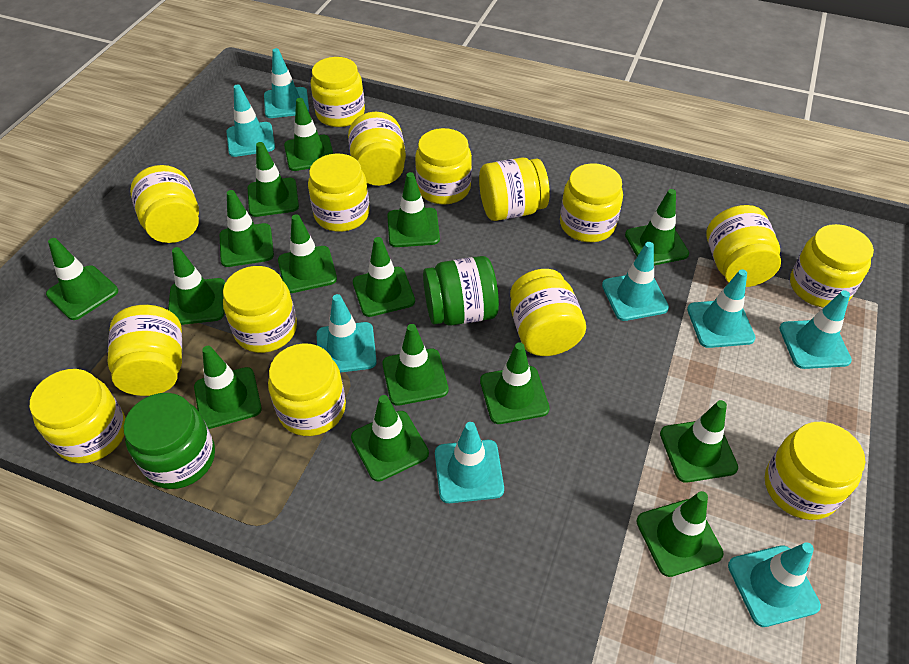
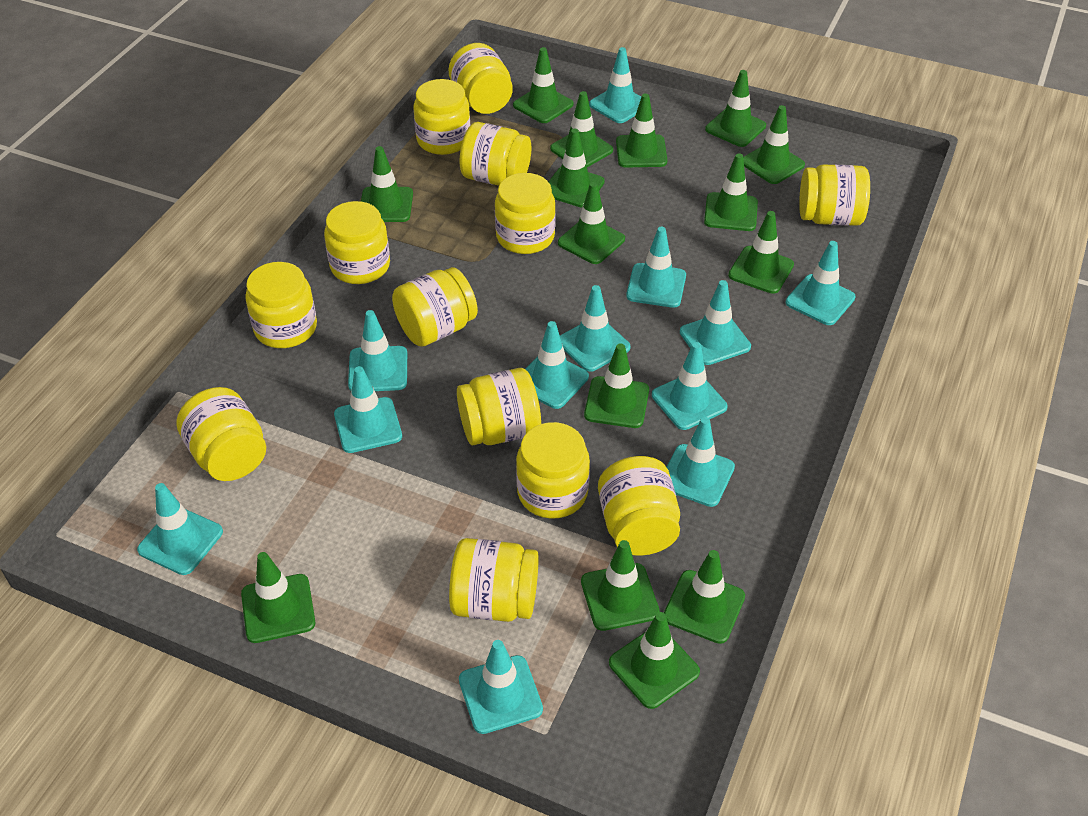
green jar: [124,393,215,489] [423,256,499,326] = 2 -> none = 0
turquoise traffic cone: [226,84,275,157] [264,48,309,118] [317,294,377,373] [435,422,504,503] [602,242,669,321] [687,269,755,348] [728,542,821,627] [779,290,852,369] = 8 -> [137,483,223,575] [334,366,402,453] [348,310,407,391] [459,640,543,734] [525,321,589,409] [560,285,630,372] [589,47,641,123] [626,227,686,308] [652,342,728,430] [667,417,735,507] [680,280,751,365] [786,241,856,325] = 12
yellow jar: [30,369,125,463] [107,305,182,396] [130,165,199,243] [223,266,297,353] [268,343,346,436] [308,153,370,232] [311,57,365,127] [348,112,406,186] [415,128,472,204] [479,158,550,221] [510,269,586,356] [560,163,623,242] [706,205,781,287] [765,422,865,520] [790,224,874,308] = 15 -> [176,387,266,481] [245,262,317,348] [324,201,390,284] [392,267,478,346] [414,79,470,155] [448,43,513,114] [449,538,539,622] [457,368,541,445] [460,122,531,186] [495,173,556,254] [516,422,590,519] [598,456,680,556] [799,164,870,226] = 13

